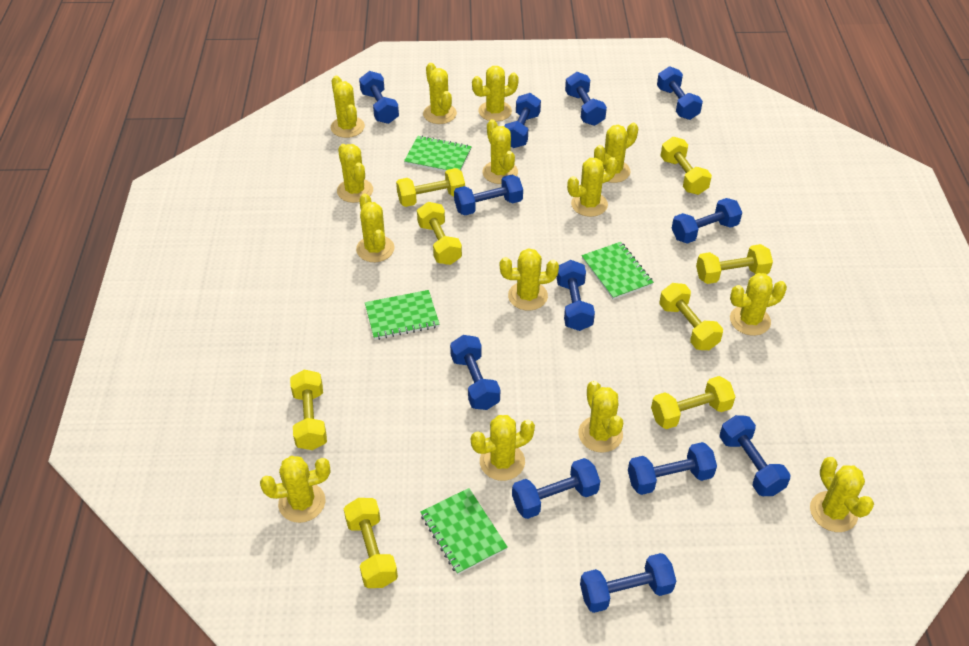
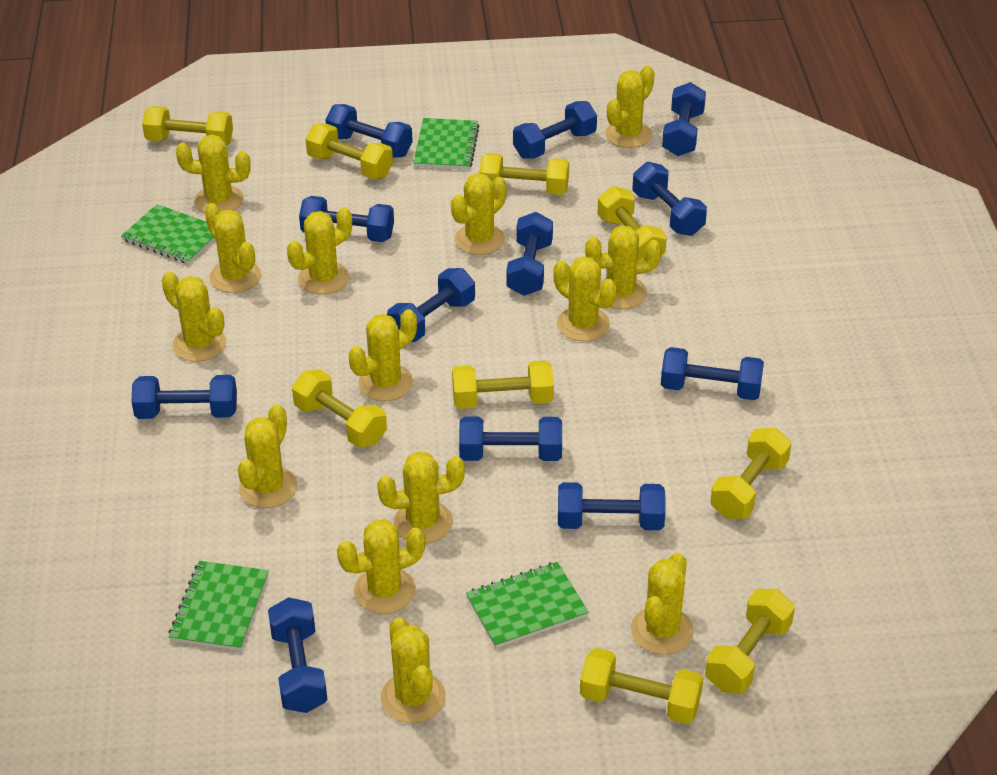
yellow dumbbell: [290,370,327,450] [344,498,398,588] [396,168,465,207] [417,202,462,265] [651,376,735,429] [659,283,723,350] [660,137,712,195] [696,244,773,284] = 8 -> [142,106,233,145] [292,369,387,448] [306,123,393,179] [452,360,554,409] [479,153,569,195] [580,648,703,724] [597,186,667,258] [705,589,795,693] [710,428,792,519] = 9

